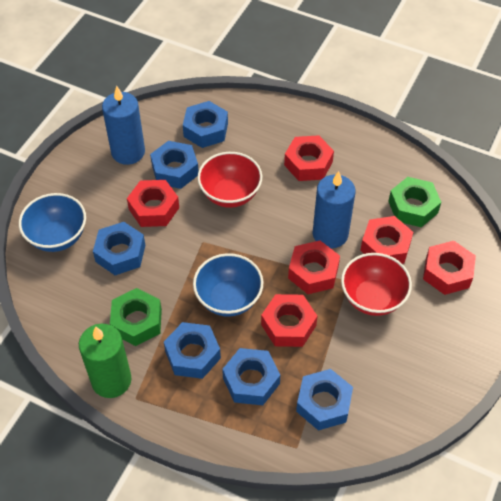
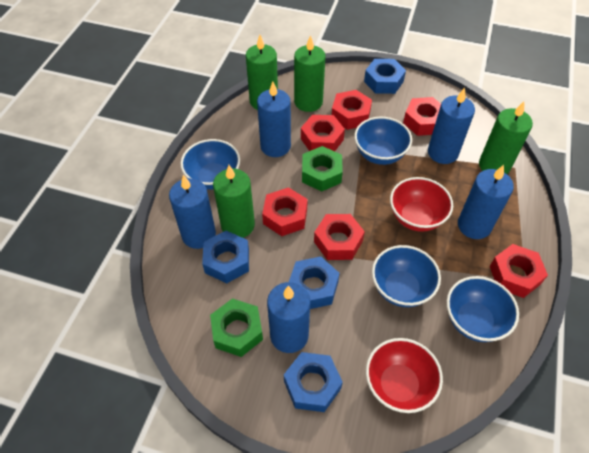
blue bowl: [19,193,86,252] [193,253,263,317] = 2 -> [180,139,240,189] [354,117,412,165] [372,245,441,307] [447,276,519,342] = 4
blue candle: [102,86,145,165] [313,171,356,248] = 2 -> [169,175,216,249] [257,82,291,157] [267,282,310,353] [428,88,475,164] [458,165,514,239] = 5
blue nut: [93,222,145,275] [150,141,199,189] [164,322,221,379] [183,101,228,148] [222,348,280,405] [296,369,353,431] = 6 -> [202,231,249,283] [284,352,343,412] [289,256,340,309] [364,59,406,94] = 4
green candle: [79,323,131,398] = 1 -> [213,165,255,238] [246,35,278,110] [294,35,326,112] [479,102,533,174] = 4

